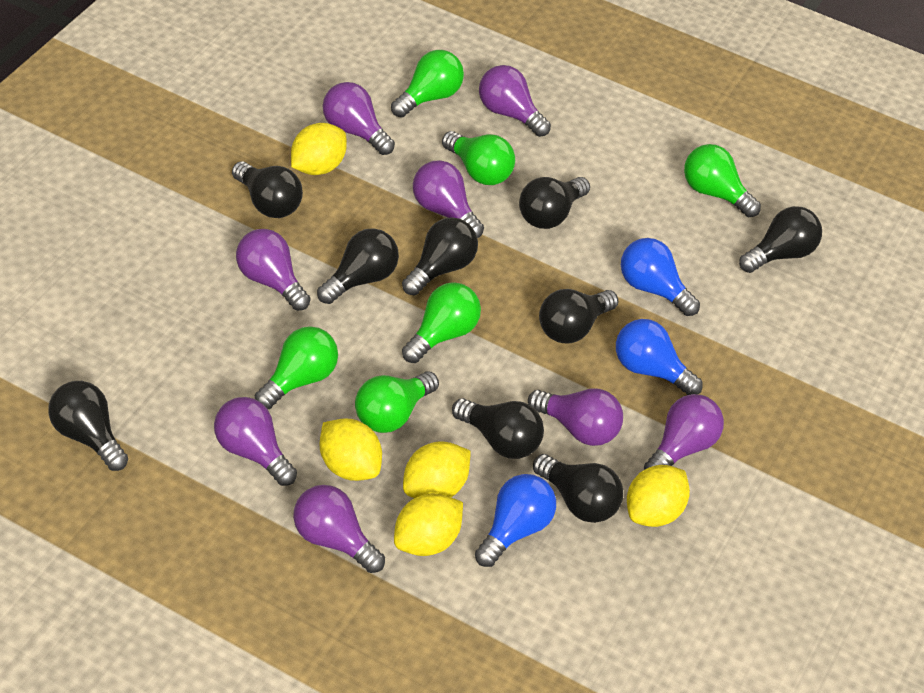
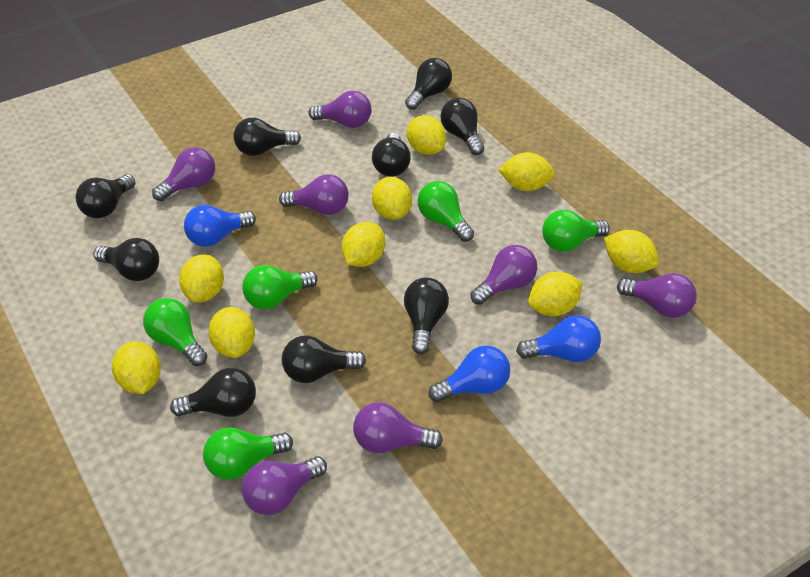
green light bulb: [255,326,338,409] [355,371,439,433] [391,50,464,118] [402,282,481,363] [442,131,515,185] [684,144,761,217] = 6 -> [143,298,208,366] [203,427,293,480] [242,265,318,310] [418,181,474,242] [542,210,610,252] = 5
purple light bulb: [214,397,297,486] [236,229,311,311] [293,485,385,573] [322,82,395,155] [413,160,484,238] [479,65,551,137] [528,388,623,446] [644,394,724,470] = 8 -> [152,147,215,201] [241,456,327,515] [279,174,349,215] [309,91,371,128] [353,402,443,453] [471,245,537,305] [617,273,697,318] = 7
yellow lemon: [291,123,347,175] [320,418,382,481] [394,493,463,556] [403,441,471,498] [627,465,690,527] = 5 -> [112,341,161,394] [179,255,224,302] [208,307,255,358] [342,222,385,267] [372,177,412,220] [407,115,446,155] [498,152,555,191] [528,272,583,316] [604,230,659,273] = 9

